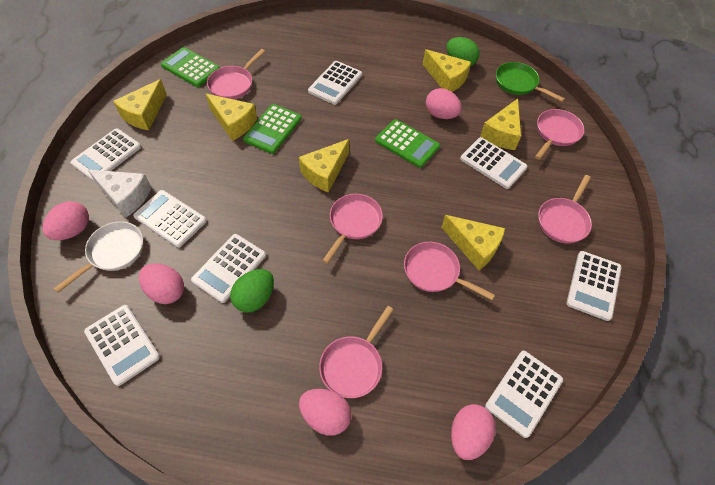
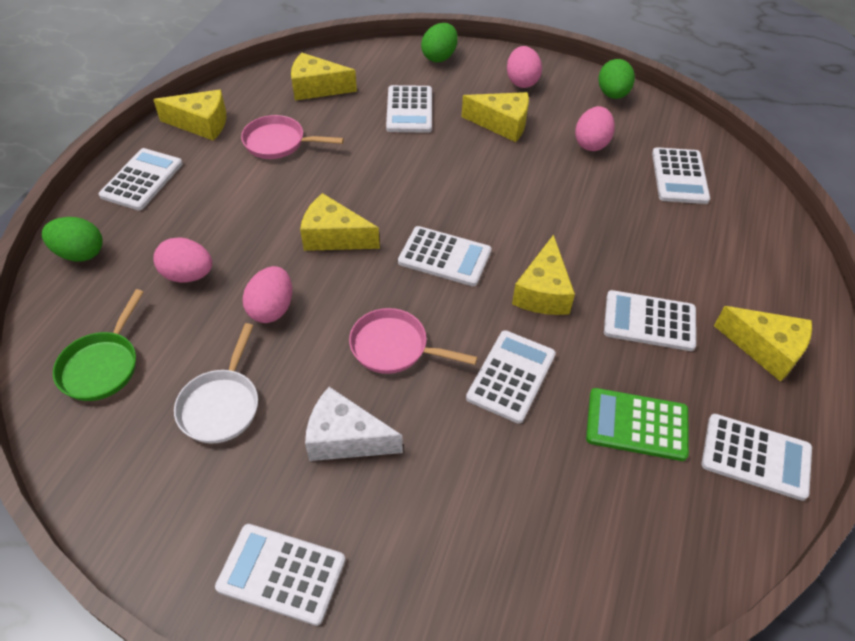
green calculator: [161,47,220,87] [243,104,302,154] [375,119,440,168] = 3 -> [586,388,689,461] = 1
green egg: [230,269,274,313] [446,37,480,66] = 2 -> [42,217,103,262] [421,23,458,62] [598,59,635,99] = 3
pink egg: [43,201,89,240] [139,263,184,304] [299,389,351,436] [426,88,462,119] [451,404,496,460] = 5 -> [153,237,212,283] [243,266,292,323] [507,46,542,88] [575,106,615,151] = 4
pink pan: [207,49,265,99] [319,306,394,398] [322,194,383,264] [404,242,495,300] [535,109,585,160] [538,175,592,243] = 6 -> [241,115,344,159] [349,308,478,374] = 2

